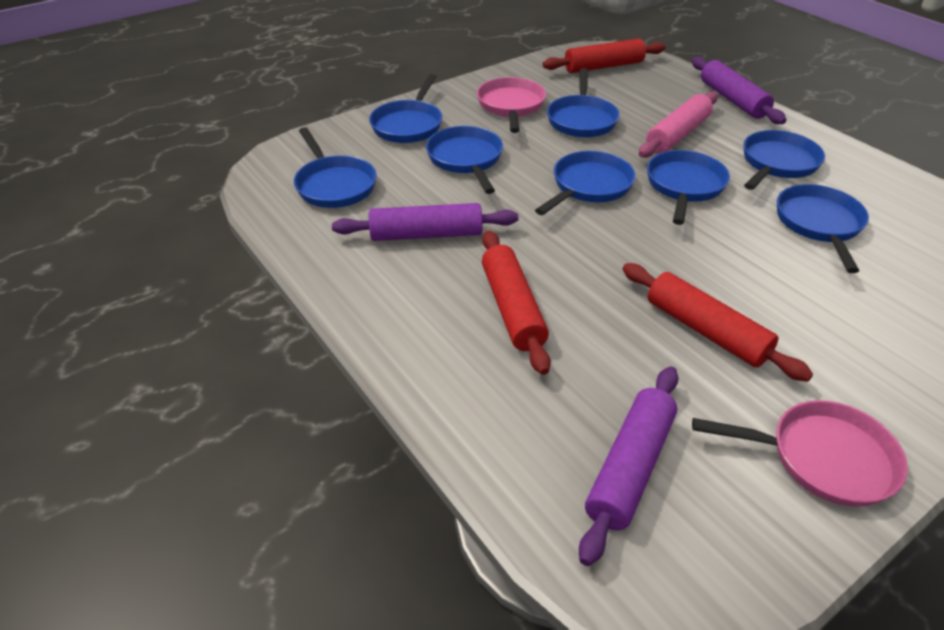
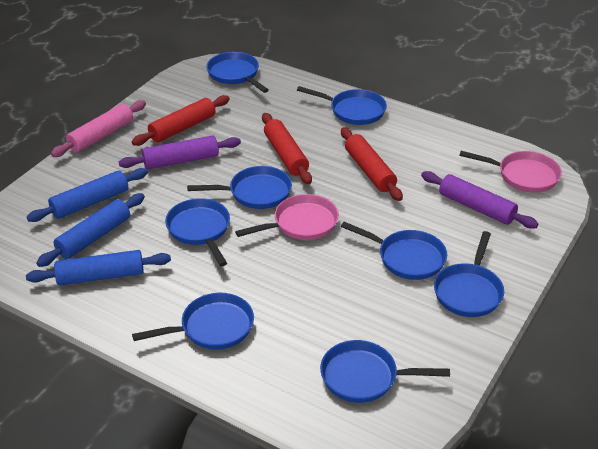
blue rolling pin: none = 0 -> [26,250,171,286] [27,168,148,222] [36,193,145,267] = 3
purple rolling pin: [332,203,518,241] [579,367,679,566] [692,57,786,124] = 3 -> [119,135,241,169] [421,171,538,229] = 2

